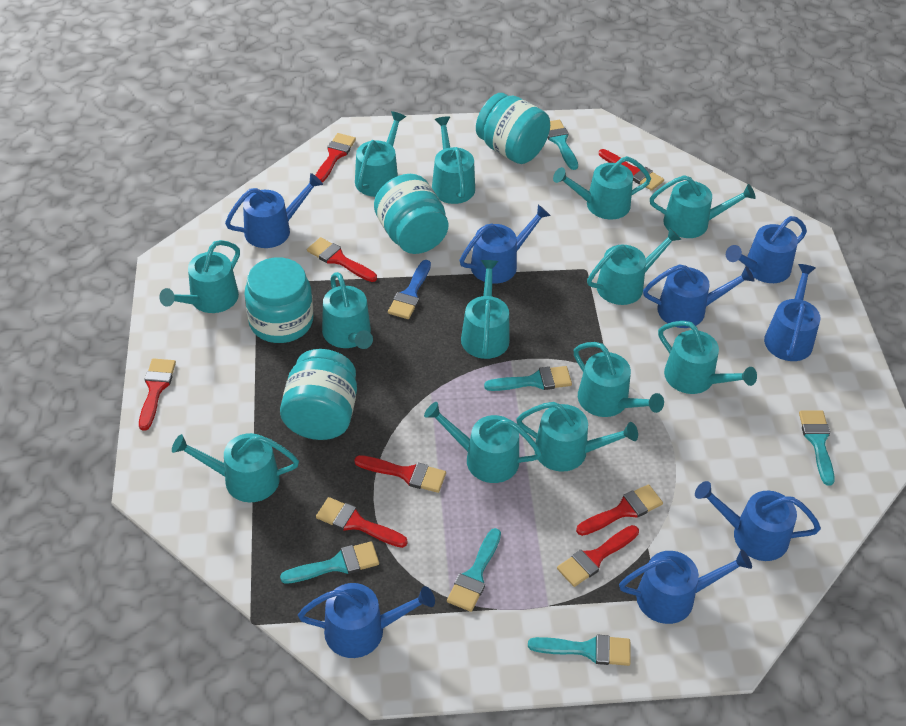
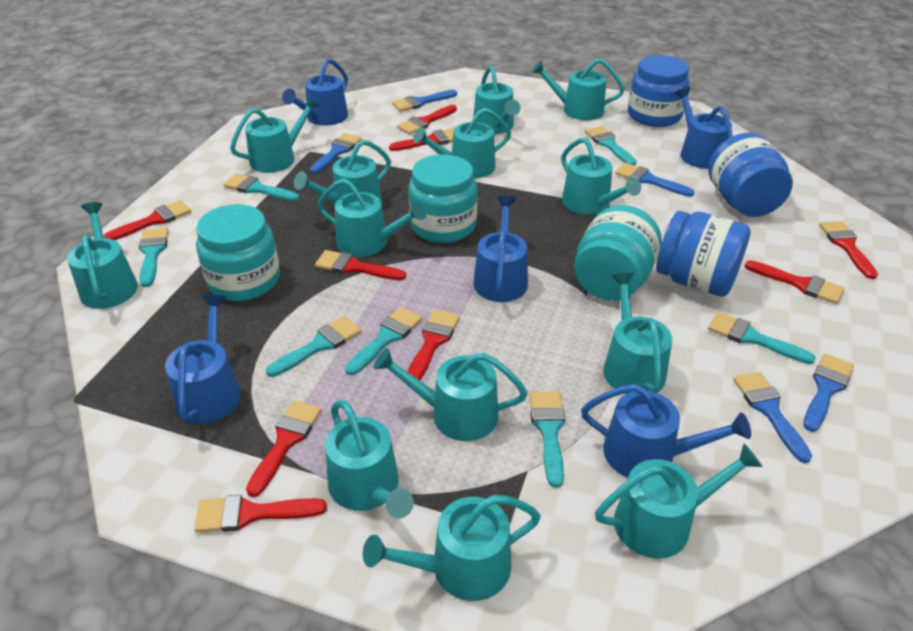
blue brush: [388,260,431,319] = 1 -> [310,133,362,174] [392,90,457,112] [615,163,694,197] [733,372,812,463] [803,354,854,432] = 5
blue jar: none = 0 -> [628,55,690,127] [656,211,751,297] [708,133,793,217] = 3
blue watering can: [225,173,323,248] [298,583,435,658] [460,205,551,283] [619,549,752,624] [643,264,755,328] [695,481,821,561] [726,216,807,283] [764,264,820,361] = 8 -> [165,294,241,424] [282,58,348,126] [474,196,528,302] [581,384,751,478] [675,87,733,169] = 5
red brush: [139,358,176,431] [307,237,377,282] [315,133,356,183] [316,497,408,548] [354,455,446,493] [557,525,639,587] [576,484,663,536] [599,149,664,191] = 8 -> [104,200,191,240] [194,495,327,532] [246,400,322,497] [315,250,406,280] [389,128,455,151] [397,105,457,134] [407,310,460,380] [745,260,844,304] [819,221,878,279] = 9
turquoise brush: [280,541,379,584] [447,528,501,612] [484,366,572,391] [528,635,631,666] [548,120,578,170] [799,410,835,486] = 6 -> [139,228,169,287] [223,173,299,201] [266,316,361,377] [345,307,422,375] [530,392,565,488] [585,126,637,165] [708,312,816,364] = 7
turquoise jar: [244,257,313,343] [280,349,357,440] [374,174,449,254] [476,93,550,164] = 4 -> [196,204,280,301] [408,154,478,243] [574,205,662,301] = 3

